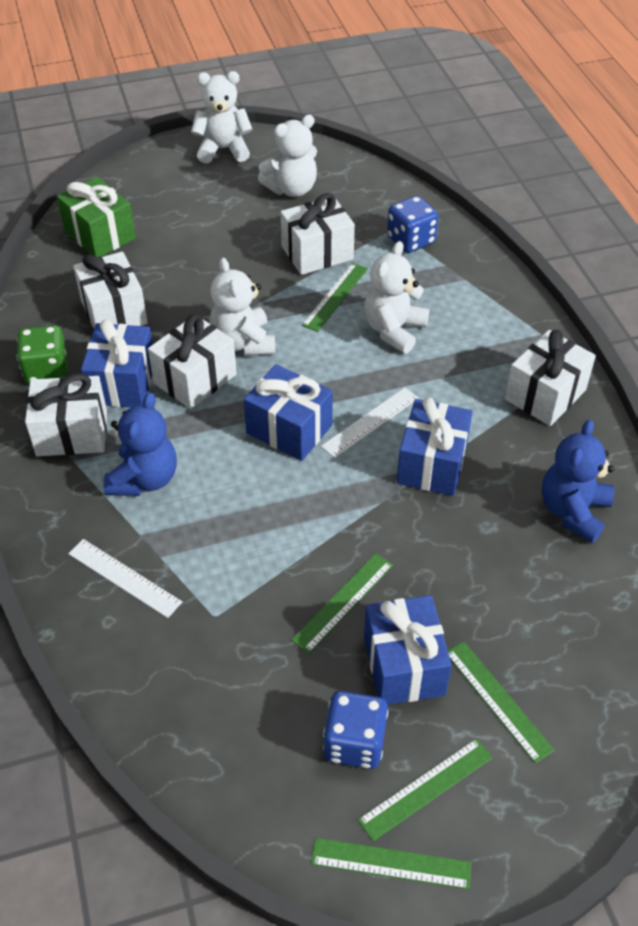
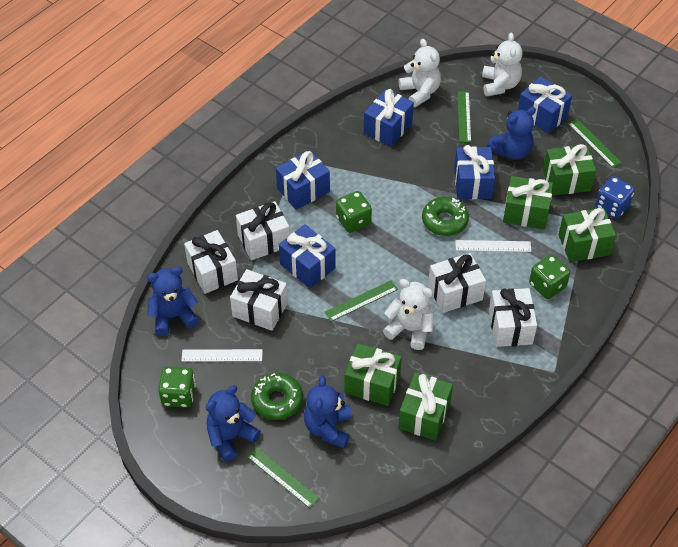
blue dice: [323,691,388,769] [387,196,439,253] = 2 -> [595,176,635,219] = 1
blue gift: [81,319,153,407] [244,364,333,461] [364,595,452,705] [397,397,473,496] = 4 -> [276,150,330,210] [279,224,336,289] [364,89,414,147] [454,145,495,199] [518,76,572,134] = 5
blue teddy bear: [104,392,177,496] [542,420,614,543] = 2 -> [147,267,199,336] [206,385,261,461] [304,376,352,448] [487,107,536,160] = 4
green dice: [17,325,68,384] = 1 -> [158,366,196,408] [336,191,372,233] [529,255,570,299] = 3
green donut: none = 0 -> [251,373,303,420] [422,197,469,236] = 2
green gift: [57,177,136,257] = 1 -> [344,343,402,406] [398,372,453,441] [503,176,553,229] [543,144,596,196] [558,208,616,262] = 5
green ruler: [291,553,393,654] [302,263,368,332] [311,838,471,889] [358,738,493,841] [448,641,555,763] = 5 -> [247,447,320,508] [325,280,398,322] [457,91,471,142] [568,119,622,168] = 4
white teddy bear: [191,71,253,164] [210,258,275,356] [258,115,317,197] [364,241,429,354] = 4 -> [383,279,433,350] [399,39,441,107] [482,32,522,96] = 3

